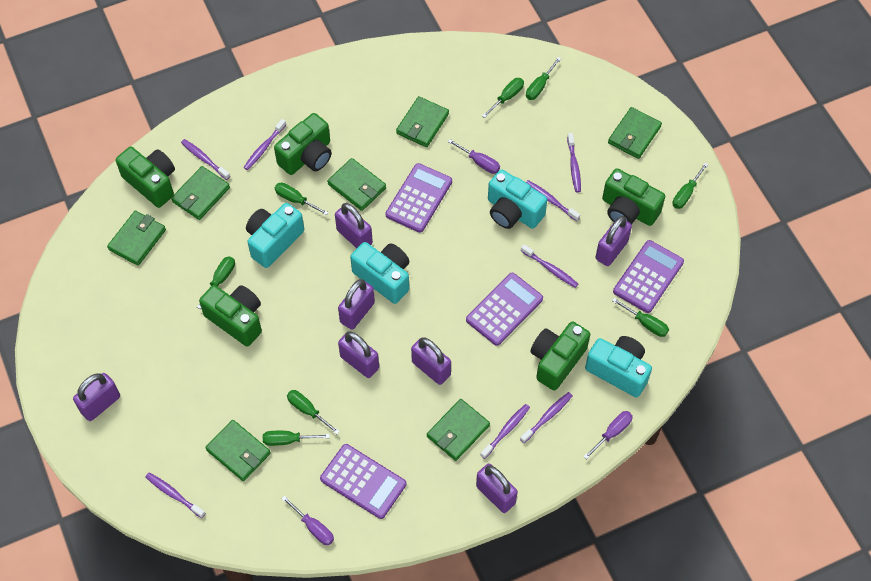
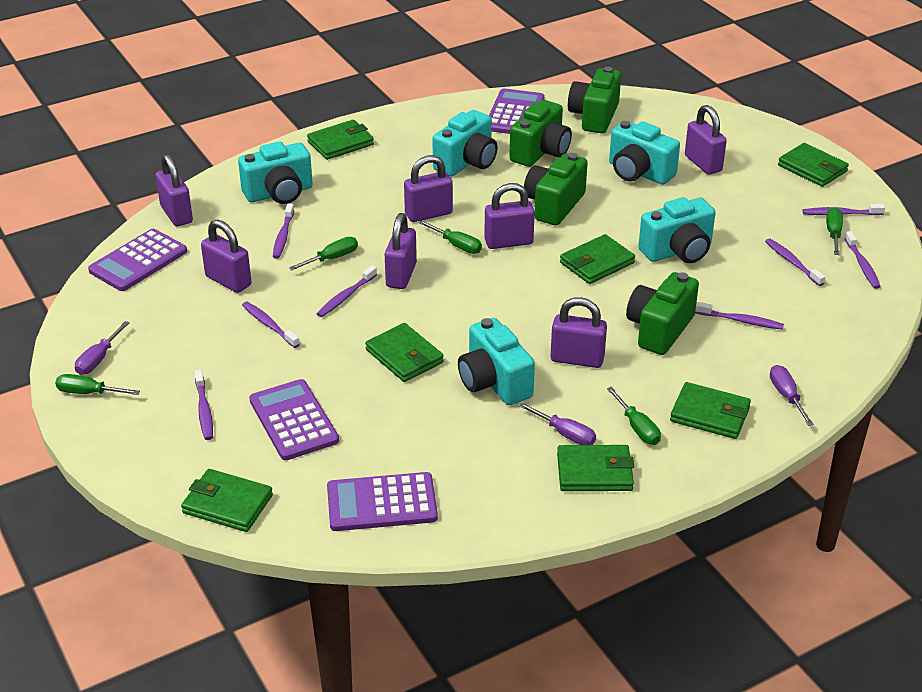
green camera: [116,147,175,208] [199,285,262,347] [274,113,332,175] [530,322,590,391] [602,168,665,226] = 5 -> [509,100,572,167] [524,153,588,226] [568,67,621,133] [626,272,699,355] = 4
green screwdriver: [197,256,235,309] [263,431,330,446] [275,183,329,215] [287,390,340,434] [482,78,524,118] [526,57,561,100] [612,298,669,337] [672,163,708,209] = 8 -> [55,374,140,395] [289,237,358,270] [418,220,482,254] [607,387,661,445] [826,207,843,255] = 5
turquoise camera: [246,203,304,268] [350,242,409,304] [488,169,547,229] [585,336,652,397] = 4 -> [238,142,313,204] [432,110,498,177] [458,318,535,405] [609,121,680,184] [638,197,716,263] = 5

